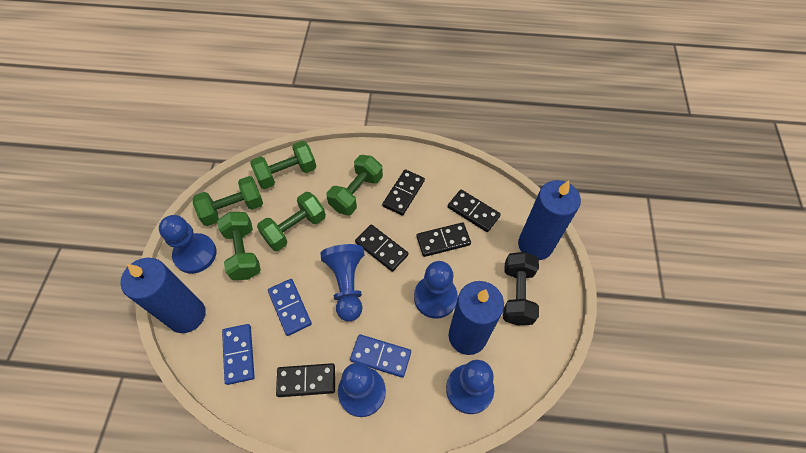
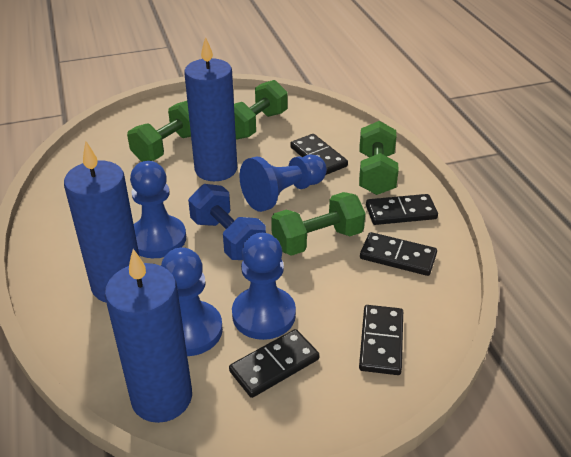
black dumbbell: [503,252,539,326] = 1 -> none = 0
blue domino: [222,324,255,385] [268,279,312,336] [350,334,411,378] = 3 -> none = 0
blue dumbbell: none = 0 -> [188,184,266,260] = 1
blue pawn: [159,215,217,274] [320,244,364,321] [338,363,386,417] [414,261,458,319] [446,360,494,414] = 5 -> [130,161,186,258] [161,247,223,356] [232,233,296,340] [240,155,327,212] = 4
green dumbbell: [193,176,263,226] [217,212,261,280] [250,141,316,189] [257,192,326,251] [327,155,383,215] = 5 -> [127,101,191,162] [234,80,287,140] [271,192,366,256] [359,121,399,195] = 4

